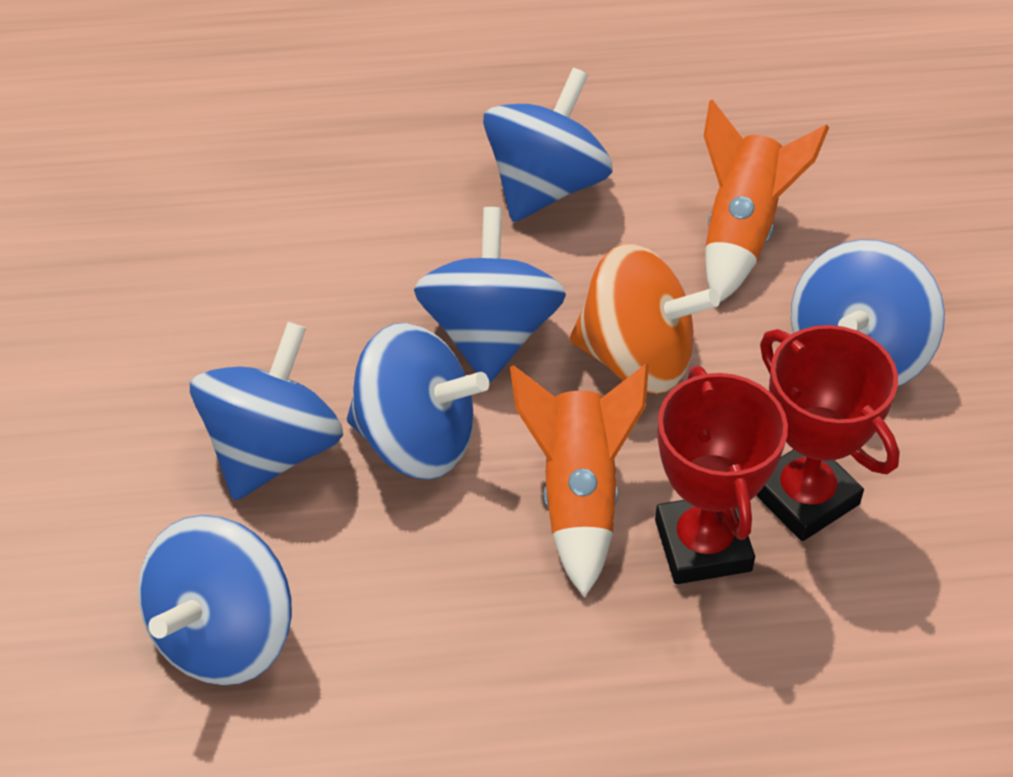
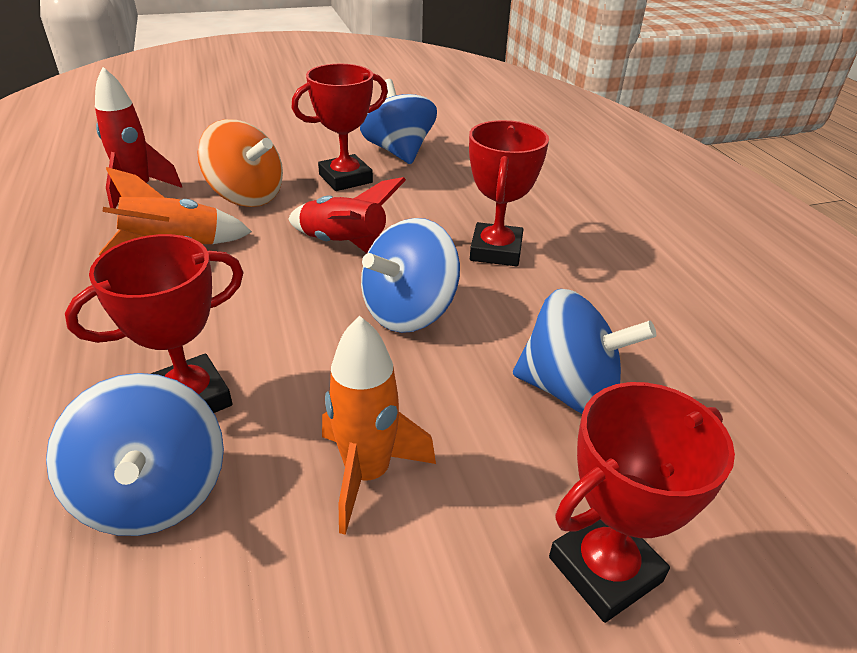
blue spinning top: [138,515,292,686] [190,322,343,500] [347,323,489,480] [414,207,566,383] [483,68,613,222] [791,239,945,386] = 6 -> [46,373,224,536] [360,79,437,164] [361,218,460,333] [513,289,656,414] = 4
red rocket: none = 0 -> [95,67,182,209] [288,177,406,253] = 2
red trophy: [655,366,788,584] [756,325,900,541] = 2 -> [65,234,244,413] [292,63,388,191] [469,120,549,266] [549,382,735,623] = 4

